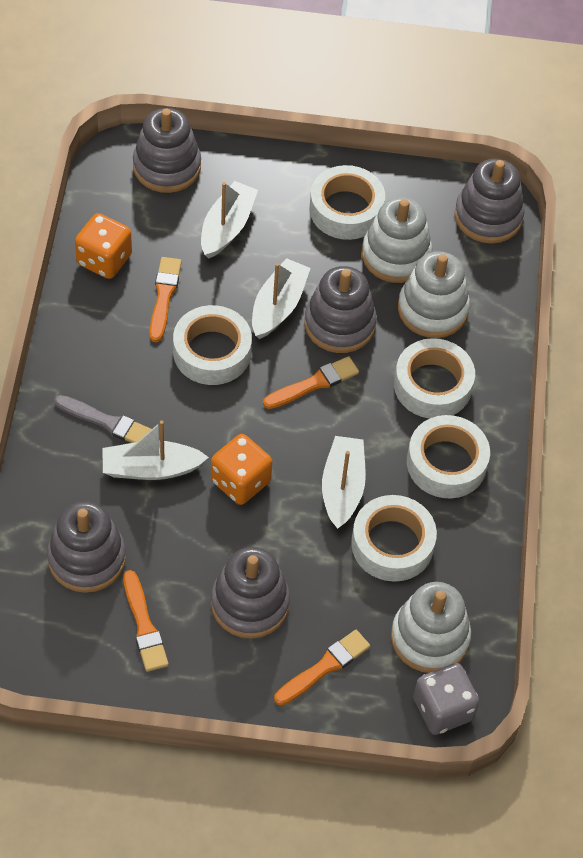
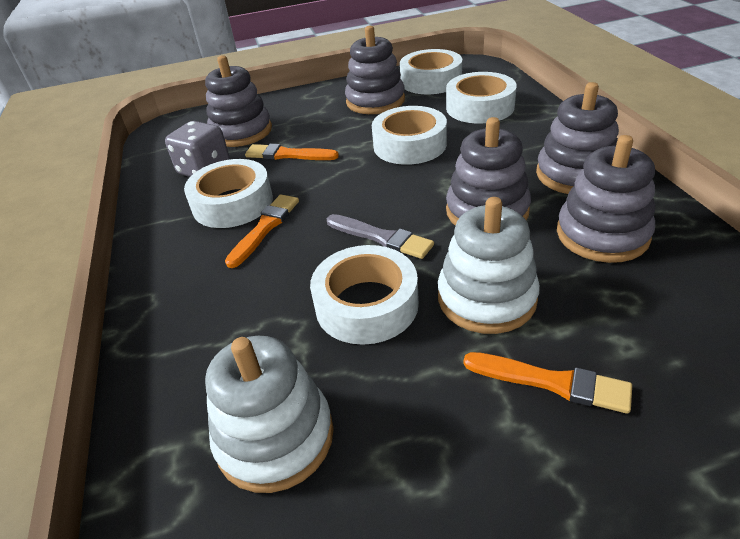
orange brush: [123,570,169,672] [149,257,182,342] [263,356,359,409] [274,630,370,706] = 4 -> [225,194,299,268] [245,144,339,160] [463,352,632,414] = 3
orange dice: [75,213,132,279] [211,434,272,505] = 2 -> none = 0
white boat: [103,421,209,480] [201,181,258,259] [252,258,311,339] [322,436,366,529] = 4 -> none = 0
white stacking toy: [362,197,433,283] [391,582,471,673] [398,251,470,338] = 3 -> [205,336,334,493] [438,197,540,334] = 2

